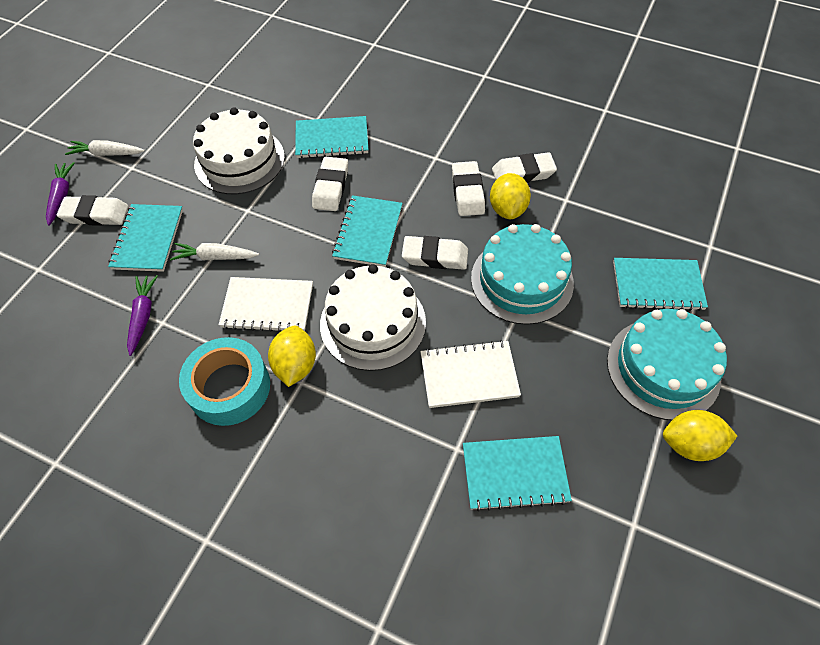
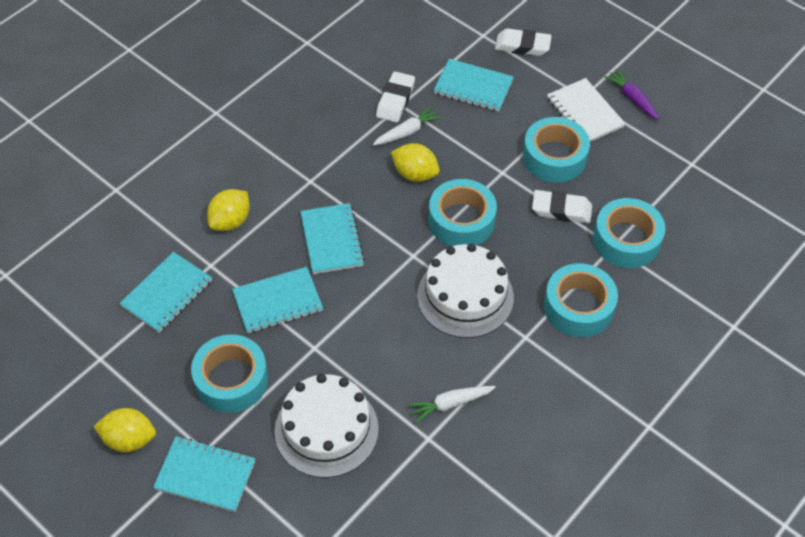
purple carrot: [46,162,75,226] [127,275,158,356] = 2 -> [604,69,660,120] = 1
turquoise cake: [471,224,574,325] [607,309,727,420] = 2 -> none = 0
turquoise tape: [179,337,270,426] = 1 -> [191,334,268,413] [429,179,497,246] [523,117,590,183] [544,263,618,337] [593,198,665,268] = 5
white eraser: [57,195,129,226] [312,157,348,211] [402,236,468,270] [452,161,485,216] [492,152,557,183] = 5 -> [376,71,415,123] [495,29,552,56] [532,190,592,223] = 3
white notebook: [219,277,313,332] [420,340,521,408] = 2 -> [547,78,626,142] = 1

